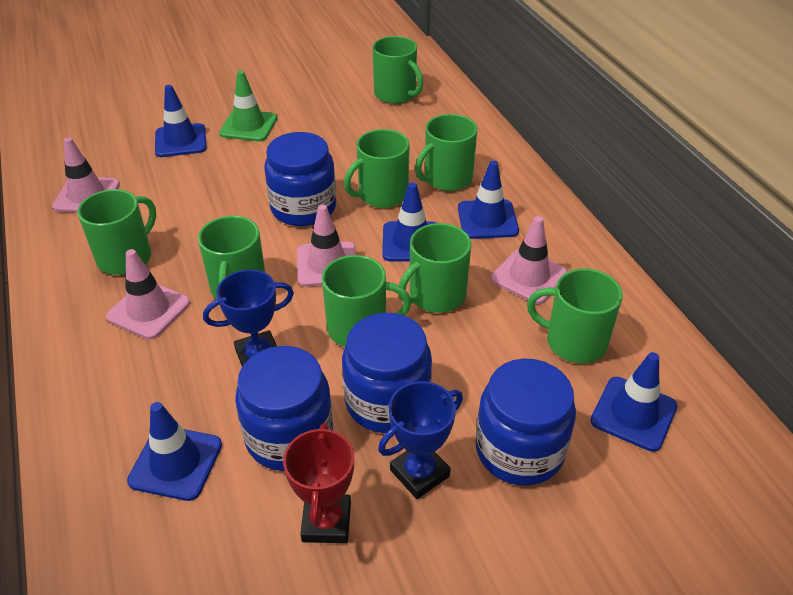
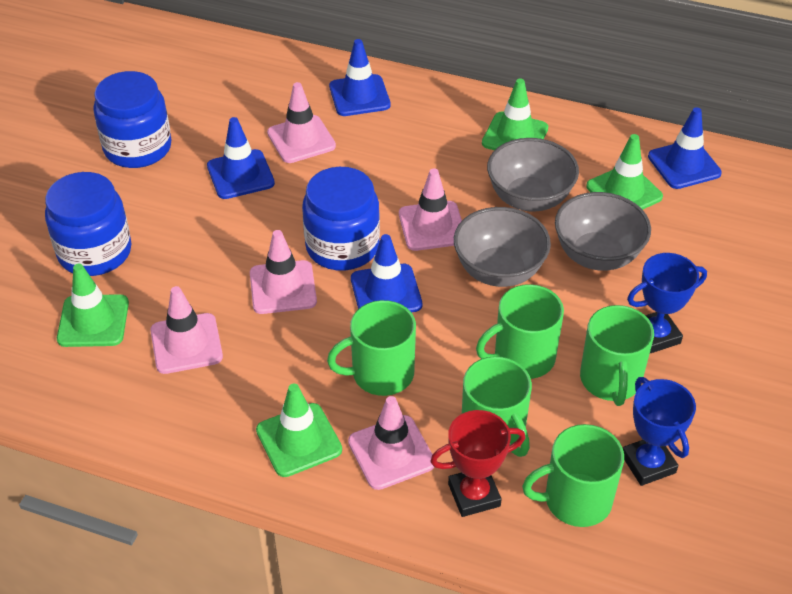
blue jar: [235,346,333,471] [264,132,336,226] [342,313,432,433] [475,358,576,486] = 4 -> [45,172,132,276] [93,71,172,168] [302,167,380,271] = 3
blue traffic cone: [127,402,222,501] [155,85,207,157] [382,183,436,262] [458,161,519,239] [590,352,678,452] = 5 -> [207,117,275,199] [329,39,391,116] [351,234,422,312] [648,107,722,189] = 4
green mug: [77,189,156,275] [198,216,265,299] [322,255,411,347] [344,129,410,208] [373,36,423,104] [398,223,471,313] [415,114,477,191] [527,268,623,363] = 8 -> [327,300,416,396] [462,356,532,457] [476,284,564,379] [522,424,624,527] [580,305,654,406] = 5
green traffic cone: [219,71,277,141] = 1 -> [57,264,129,347] [256,384,342,477] [482,78,548,150] [586,134,663,210] = 4
grey bowl: none = 0 -> [454,207,551,287] [487,138,579,212] [555,192,651,271] = 3
pink traffic cone: [52,138,120,213] [106,249,190,339] [297,204,356,287] [491,216,568,304] = 4 -> [150,286,223,374] [250,230,317,314] [267,82,336,163] [348,396,434,490] [399,169,462,251] = 5

